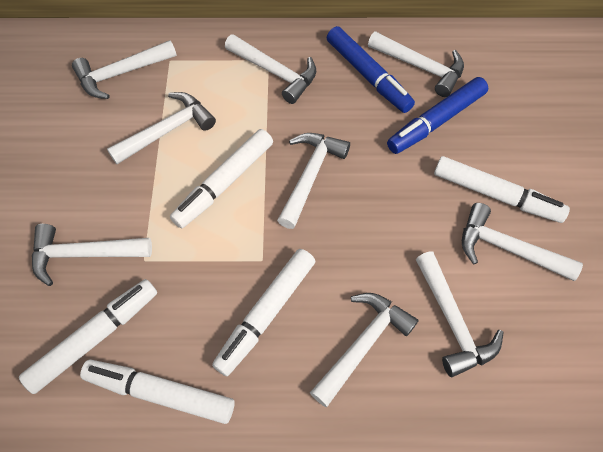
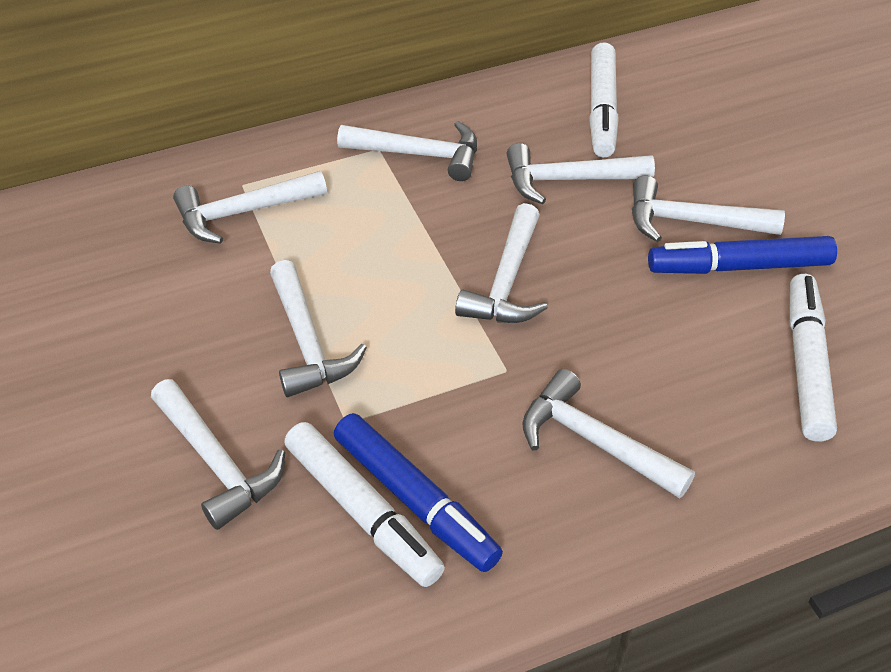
white hammer: [32,224,152,286] [72,40,177,99] [107,92,216,164] [225,34,316,104] [277,133,350,229] [310,293,419,407] [368,31,464,97] [416,251,504,377] [462,203,583,281] = 9 -> [151,379,285,530] [173,171,327,244] [270,260,367,397] [337,121,477,181] [455,203,548,323] [507,143,655,204] [522,369,695,499] [632,176,785,242] = 8
white marker: [19,279,157,394] [80,360,235,424] [170,129,273,229] [212,249,315,376] [434,156,570,223] = 5 -> [284,422,445,587] [589,42,619,158] [790,274,837,441] = 3

